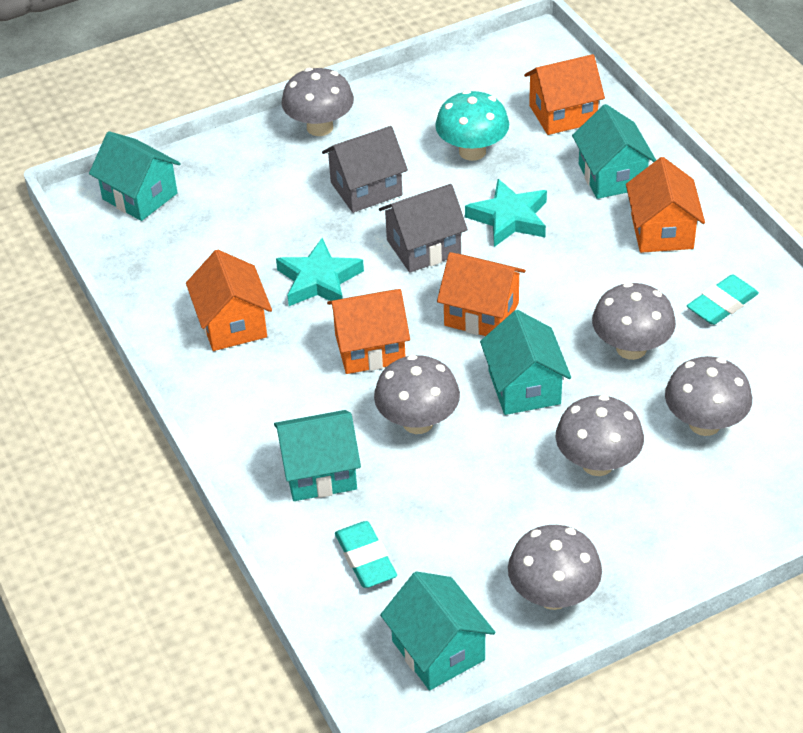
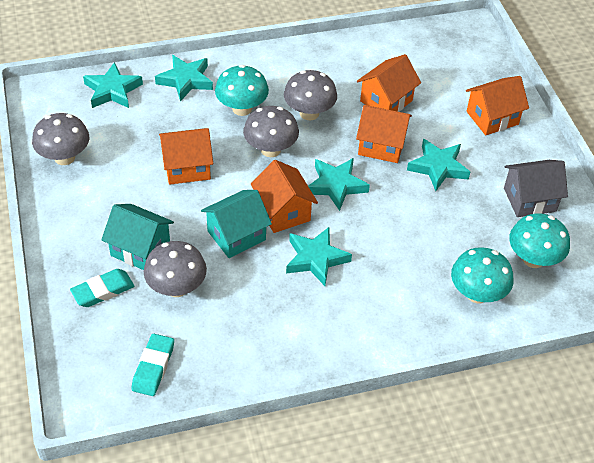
grey house: [322,126,408,213] [379,184,468,273] = 2 -> [504,160,568,217] = 1
grey mushroom: [282,68,354,136] [374,355,460,434] [508,525,602,610] [555,395,644,476] [592,282,676,360] [665,356,752,436] = 6 -> [32,113,89,165] [144,241,207,297] [243,106,299,157] [284,70,337,121] = 4
turquoise house: [89,131,181,221] [274,410,361,501] [380,571,495,690] [480,310,571,415] [572,104,656,199] = 5 -> [101,204,174,270] [201,190,272,258] = 2
turquoise mushroom: [435,90,509,161] = 1 -> [215,65,269,116] [451,247,513,303] [509,213,570,268] = 3
turquoise star: [276,238,364,306] [465,179,547,247] = 2 -> [83,62,143,108] [155,55,213,102] [286,227,352,286] [308,158,370,211] [407,139,470,191] = 5

